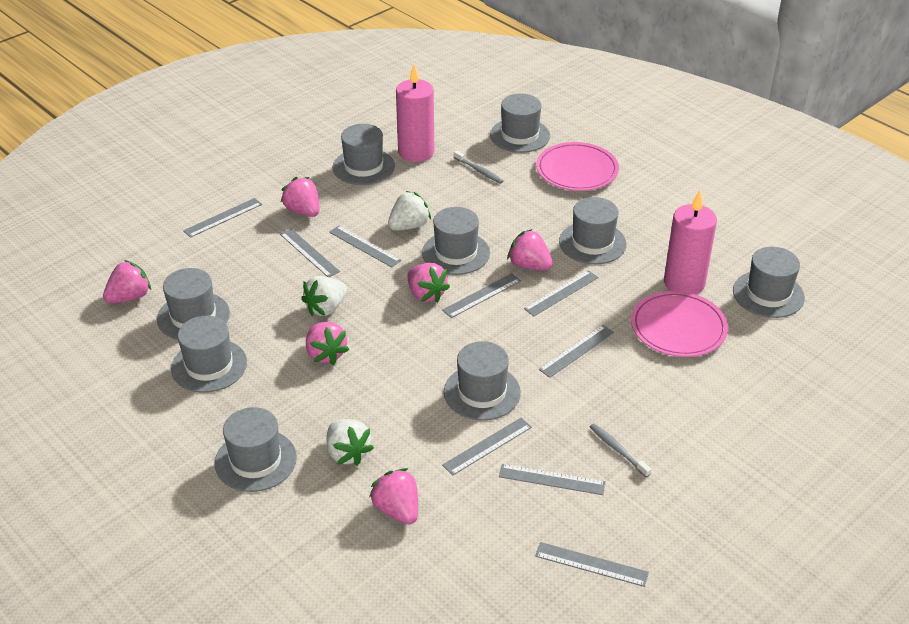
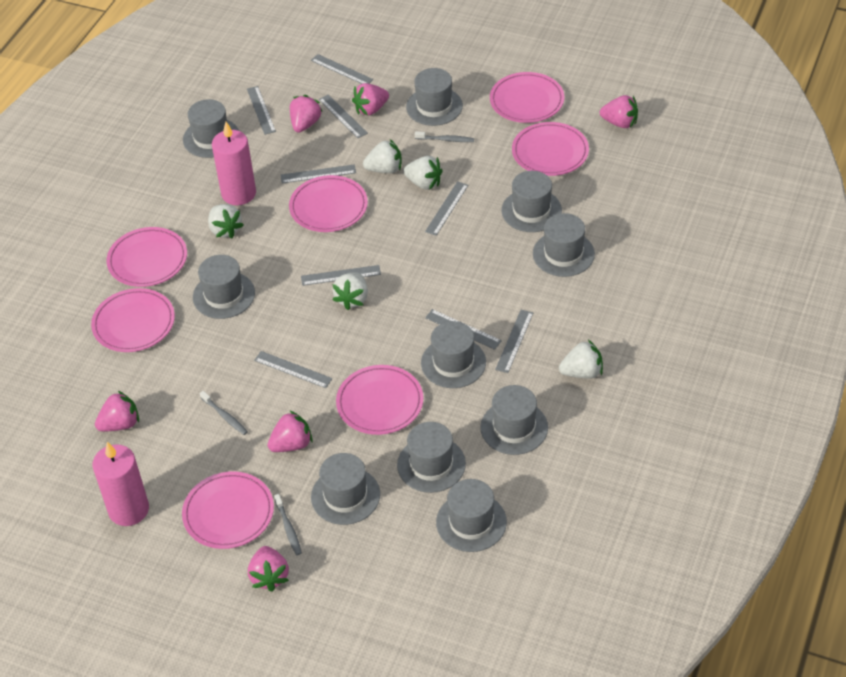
grey hat: [157,268,230,340] [171,316,247,393] [215,407,297,492] [333,124,395,185] [422,207,490,275] [444,341,521,421] [490,94,550,153] [559,197,627,264] [733,247,805,318] = 9 -> [183,99,239,158] [193,255,255,319] [311,453,380,525] [397,422,466,493] [406,68,463,126] [421,321,486,388] [436,479,507,552] [480,385,548,455] [501,171,562,232] [533,213,595,277] = 10
grey toothbrush: [454,150,503,184] [590,423,652,477] = 2 -> [200,391,248,435] [274,494,302,555] [415,131,474,142] = 3
pink plate: [536,142,619,191] [631,291,728,357] = 2 -> [91,288,175,352] [107,227,187,287] [182,471,274,549] [289,175,368,232] [336,365,423,435] [490,72,564,123] [512,122,589,176] = 7
white strawberry: [301,276,347,316] [326,419,374,466] [388,191,431,230] = 3 -> [208,204,244,238] [332,272,368,310] [363,139,401,173] [403,156,443,190] [559,340,603,379] = 5

